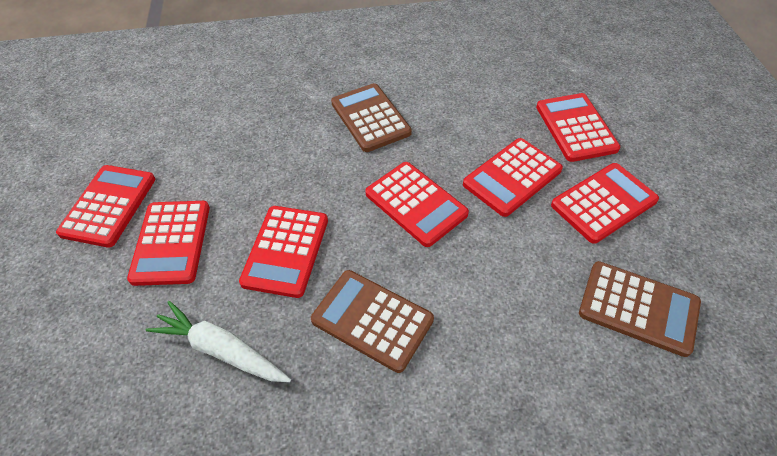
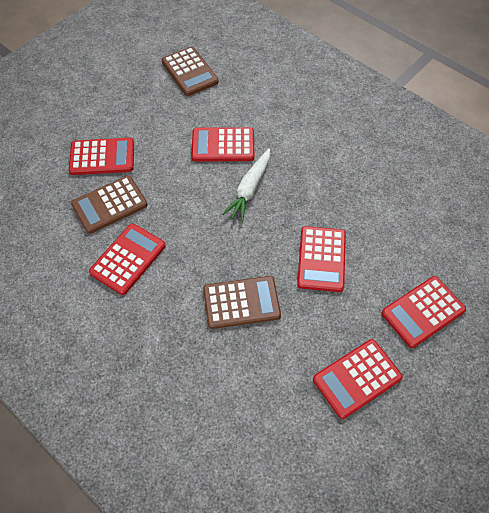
red calculator: [56,165,156,248] [127,201,210,286] [239,206,328,298] [365,162,469,247] [463,138,563,217] [536,93,620,162] [551,163,659,244] = 7 -> [69,138,134,175] [89,223,166,295] [191,127,254,162] [297,226,346,292] [313,339,403,419] [381,276,466,348] = 6

